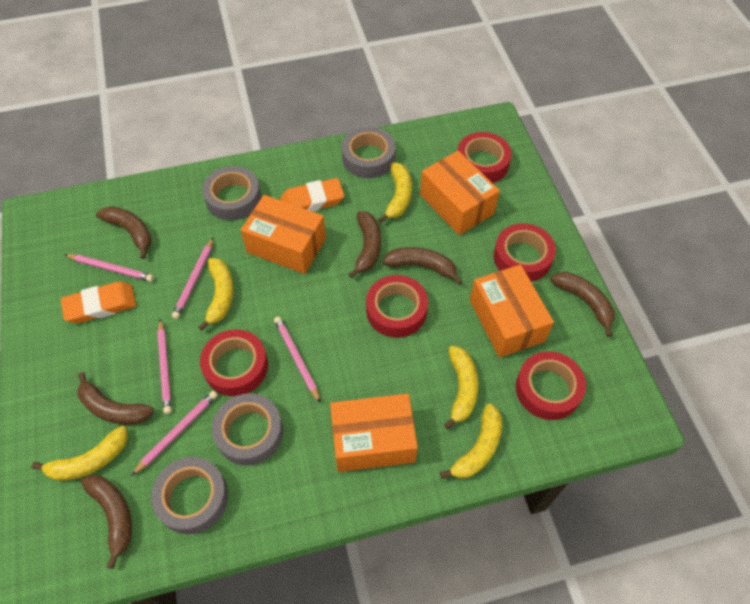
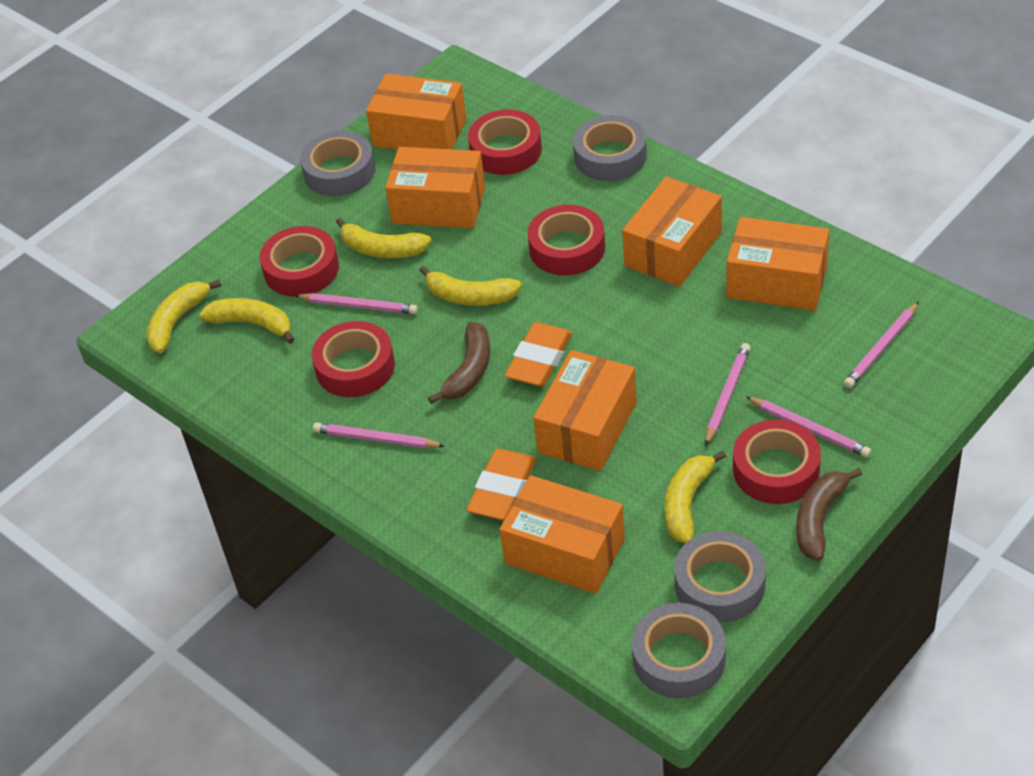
brown banana: [77,372,154,425] [81,475,132,569] [96,206,152,259] [349,211,381,278] [383,247,463,285] [550,272,615,337] = 6 -> [428,322,490,404] [796,468,862,561] = 2
orange box: [241,195,326,274] [330,393,418,472] [420,151,500,235] [470,264,554,358] = 4 -> [366,73,467,150] [385,147,485,228] [499,475,625,594] [533,350,637,471] [622,177,722,287] [727,217,829,311] = 6

